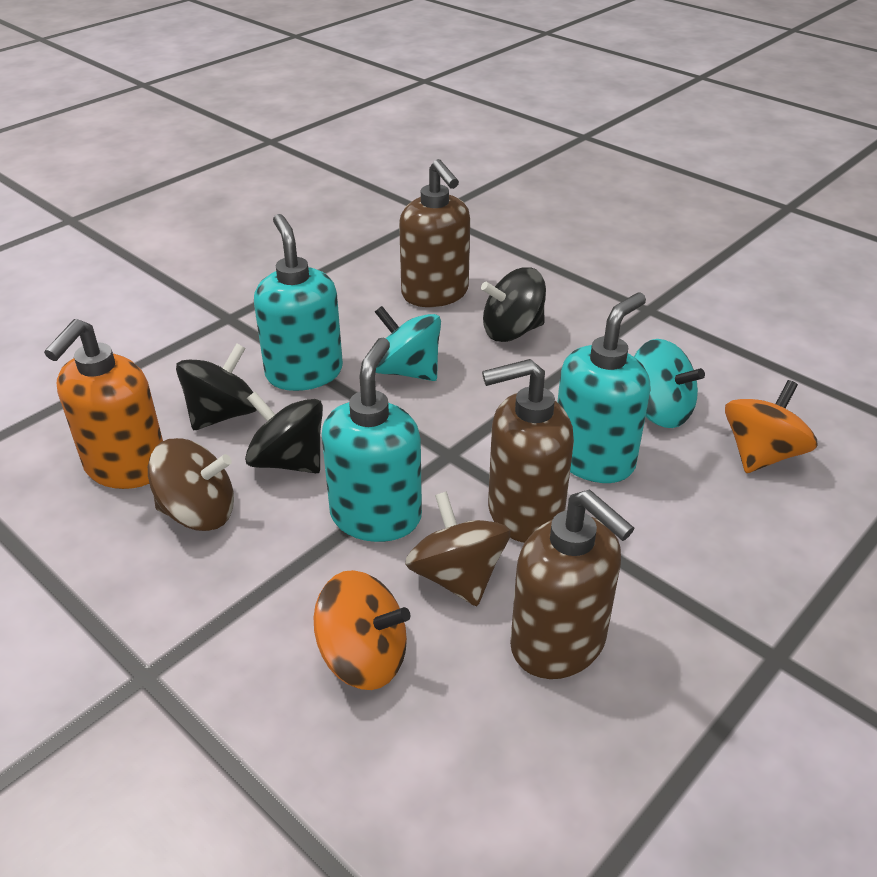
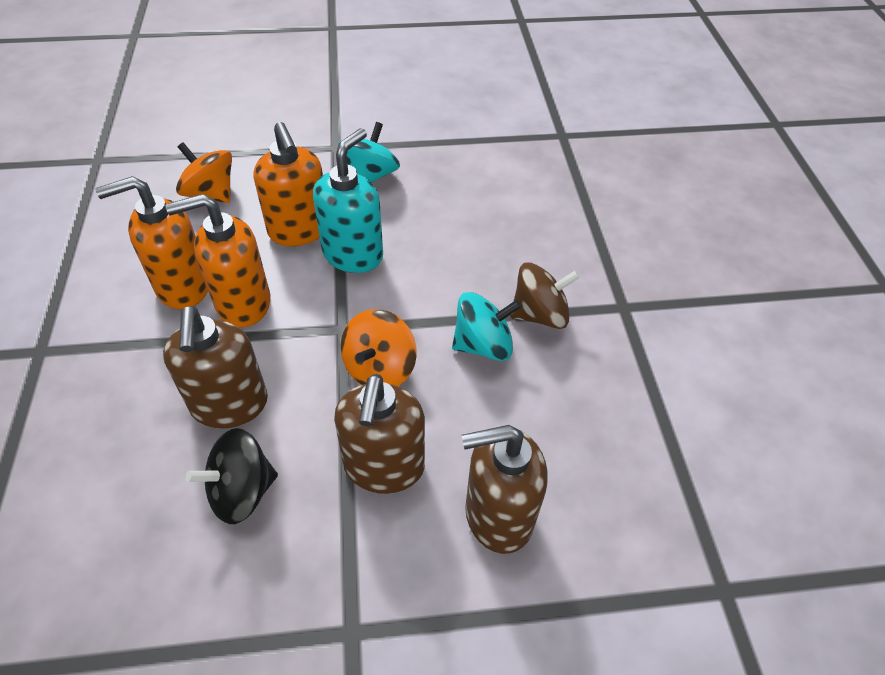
black spinning top: [176,343,257,430] [245,392,323,473] [481,267,546,342] = 3 -> [186,428,278,524] = 1
brown spinning top: [148,438,234,531] [405,492,510,606] = 2 -> [510,262,580,329] = 1
orange soap dispenser: [44,319,163,489] = 1 -> [95,176,208,309] [165,194,271,327] [254,122,323,246] = 3
turquoise soap dispenser: [254,214,343,391] [321,338,422,542] [557,292,651,483] = 3 -> [313,128,383,273] = 1

